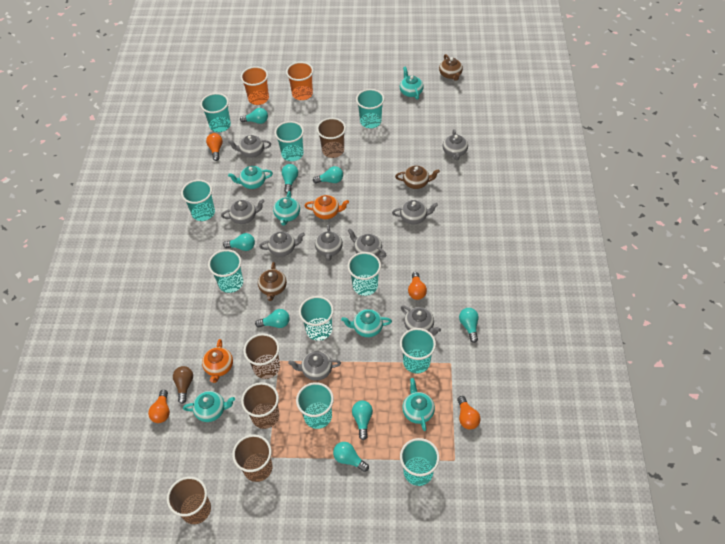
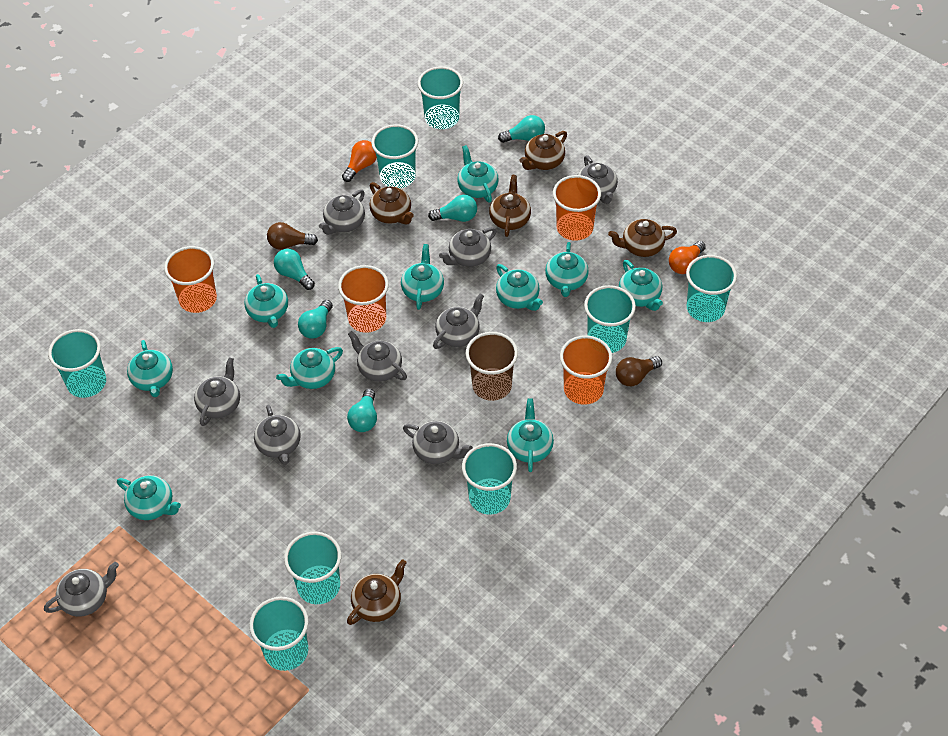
brown cup: [167,476,211,524] [232,434,272,482] [241,382,279,429] [243,333,280,379] [317,118,346,158] = 5 -> [466,332,518,401] = 1
brown light bulb: [173,366,193,404] = 1 -> [267,222,318,250] [616,356,662,386] = 2
brown teapot: [258,262,287,301] [395,166,440,189] [439,54,463,81] = 3 -> [347,559,407,625] [370,182,414,224] [489,175,531,237] [519,131,567,170] [608,219,677,257] = 5
orange cup: [241,66,269,105] [286,62,313,100] = 2 -> [164,246,217,313] [338,265,389,333] [553,175,601,241] [560,335,613,405] = 4
orange light bulb: [148,390,170,423] [206,133,223,161] [408,272,427,300] [457,396,480,429] = 4 -> [342,140,377,182] [669,241,706,274] = 2
orange teapot: [202,339,233,383] [304,195,349,219] = 2 -> none = 0
turquoise cup: [181,180,215,221] [200,93,231,132] [208,249,243,293] [275,121,304,161] [296,382,334,429] [299,296,334,341] [348,252,381,296] [356,89,384,128] [400,328,436,374] [400,438,440,486] = 10 -> [48,329,106,398] [249,597,309,671] [284,532,341,604] [371,124,418,188] [418,66,463,129] [462,443,517,515] [584,285,636,353] [686,255,737,322] = 8
turquoise light bulb: [223,233,255,251] [240,108,268,124] [255,309,290,328] [282,164,298,193] [313,166,343,183] [333,442,369,472] [352,400,373,440] [459,308,479,343] = 8 -> [274,249,315,290] [298,300,333,338] [347,389,377,432] [428,195,477,222] [498,115,545,143] = 5
turquoise teapot: [183,391,235,422] [228,166,273,189] [273,191,300,226] [341,309,392,337] [400,67,424,100] [402,378,435,431] = 6 -> [117,475,181,520] [127,340,173,397] [244,274,288,328] [276,347,343,389] [401,244,444,310] [457,145,499,203] [496,264,543,311] [507,398,554,472] [545,242,589,297] [619,260,663,311] = 10

